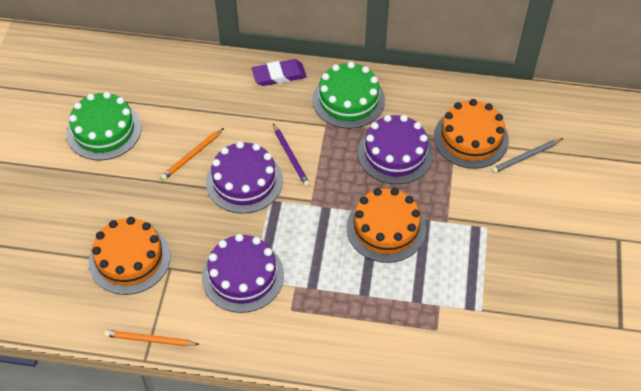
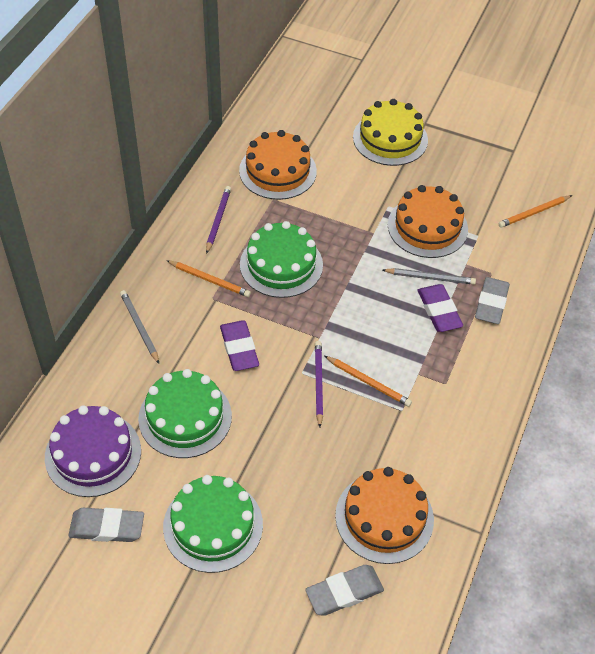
green cake: [67,92,141,161] [312,62,385,129] = 2 -> [138,369,232,458] [163,475,263,573] [240,221,323,298] = 3
grey eraser: none = 0 -> [68,508,144,542] [305,565,384,616] [475,277,510,324] = 3
grey pencil: [492,138,563,173] = 1 -> [120,290,159,364] [383,268,476,285] = 2
orange pencil: [104,330,200,346] [160,128,224,180] = 2 -> [166,260,251,297] [325,356,412,407] [499,195,572,228] = 3
purple cake: [202,234,284,313] [206,141,283,214] [358,115,433,184] = 3 -> [45,405,141,497] = 1
purple eraser: [252,59,307,86] = 1 -> [220,320,259,371] [418,284,463,332] = 2
purple pencil: [273,124,310,187] = 1 -> [206,186,231,254] [315,341,323,427] = 2
yellow cake: none = 0 -> [353,99,428,166] = 1

